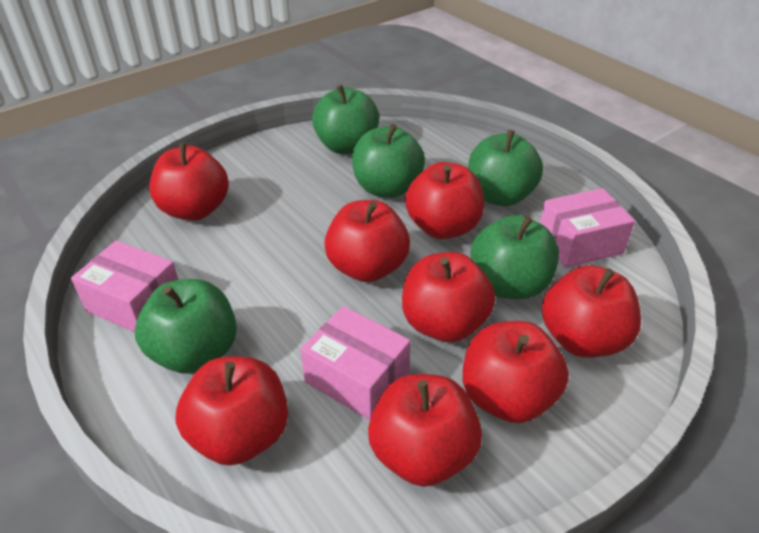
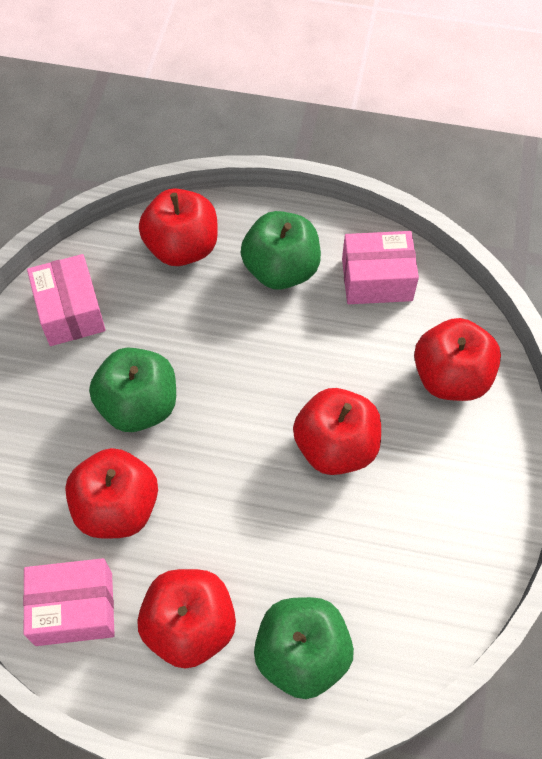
green apple: [135,279,237,374] [312,85,379,154] [352,124,425,198] [468,130,543,206] [471,215,559,299] = 5 -> [89,348,176,432] [241,211,321,290] [254,597,354,699] = 3
red apple: [150,143,229,221] [175,357,288,466] [324,200,410,282] [368,374,482,487] [402,252,495,342] [405,162,484,239] [463,321,569,423] [542,265,641,358] = 8 -> [65,448,158,538] [137,569,236,669] [139,188,218,266] [293,388,381,475] [414,318,501,401] = 5

